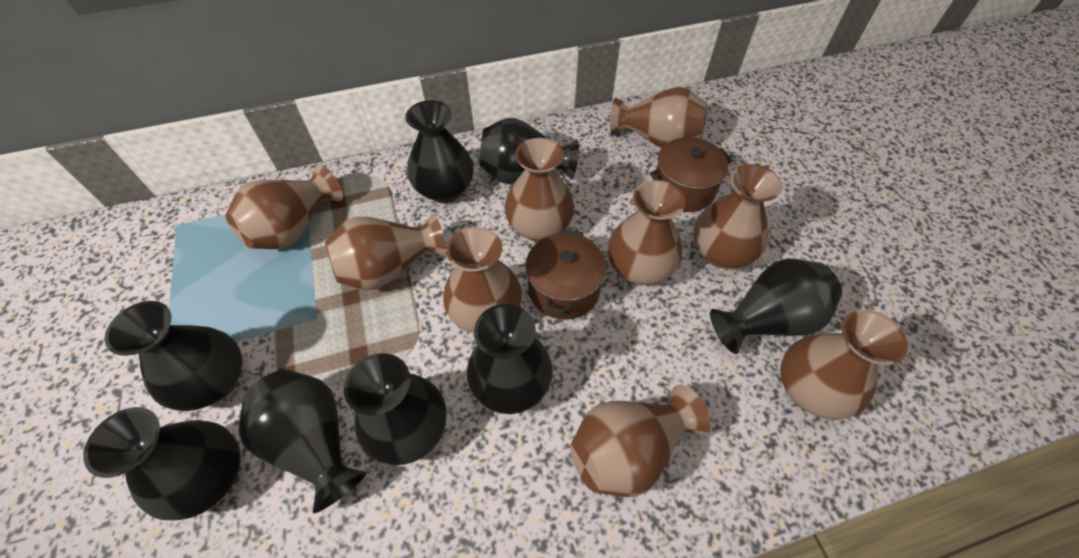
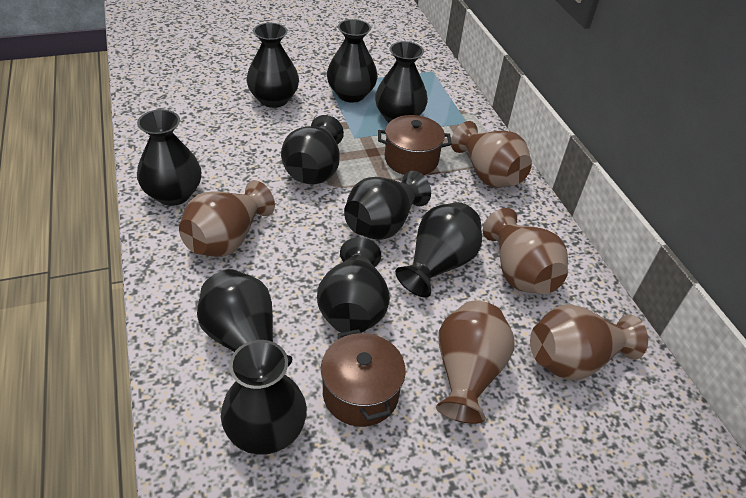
black vase: [83,407,241,520] [105,301,243,411] [239,369,367,513] [344,353,447,465] [405,100,474,203] [467,304,553,414] [479,118,579,184] [710,258,842,354] = 8 -> [137,109,201,206] [197,269,293,367] [221,340,307,455] [246,23,299,108] [281,115,344,184] [317,237,390,333] [327,19,378,103] [344,171,431,240] [375,41,428,123] [395,202,482,298] = 10
brown vase: [225,164,343,249] [325,214,446,290] [443,227,522,333] [504,138,574,242] [570,384,711,497] [608,180,686,285] [610,87,707,148] [693,164,782,269] [780,309,908,420] = 9 -> [179,180,275,257] [436,301,515,424] [451,121,532,188] [483,208,568,294] [530,304,648,381] = 5

